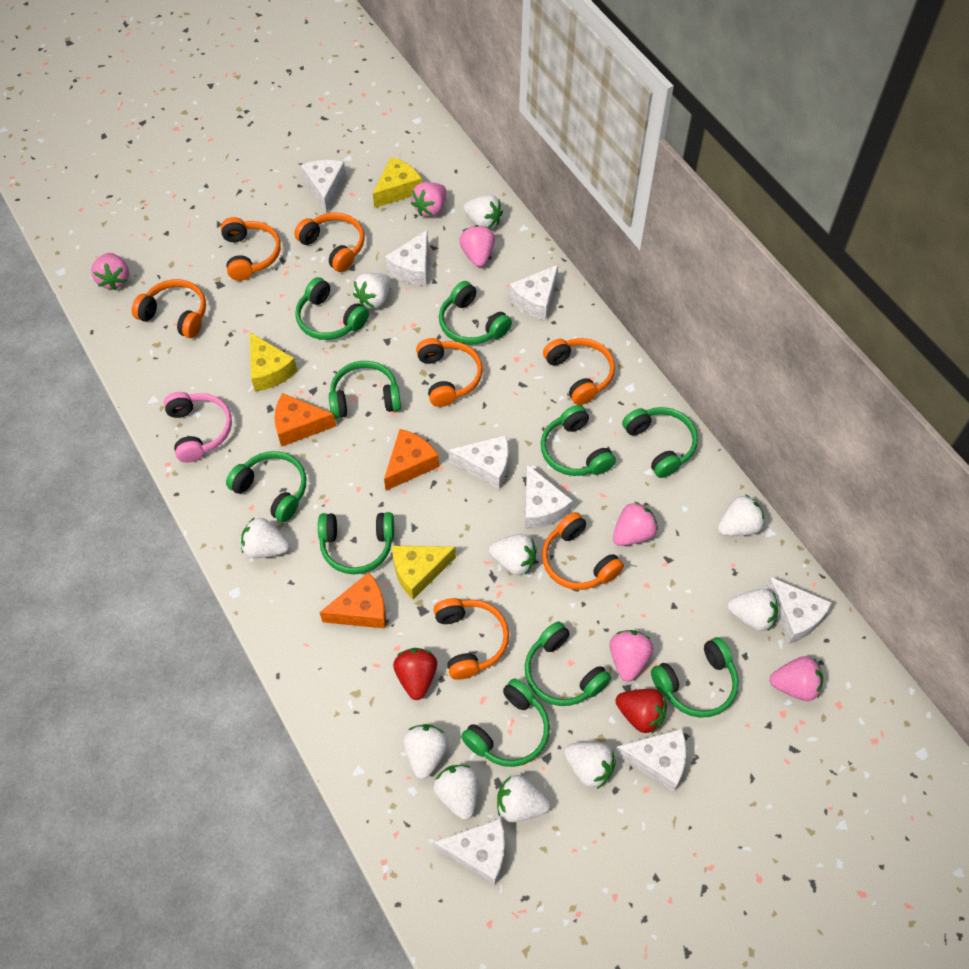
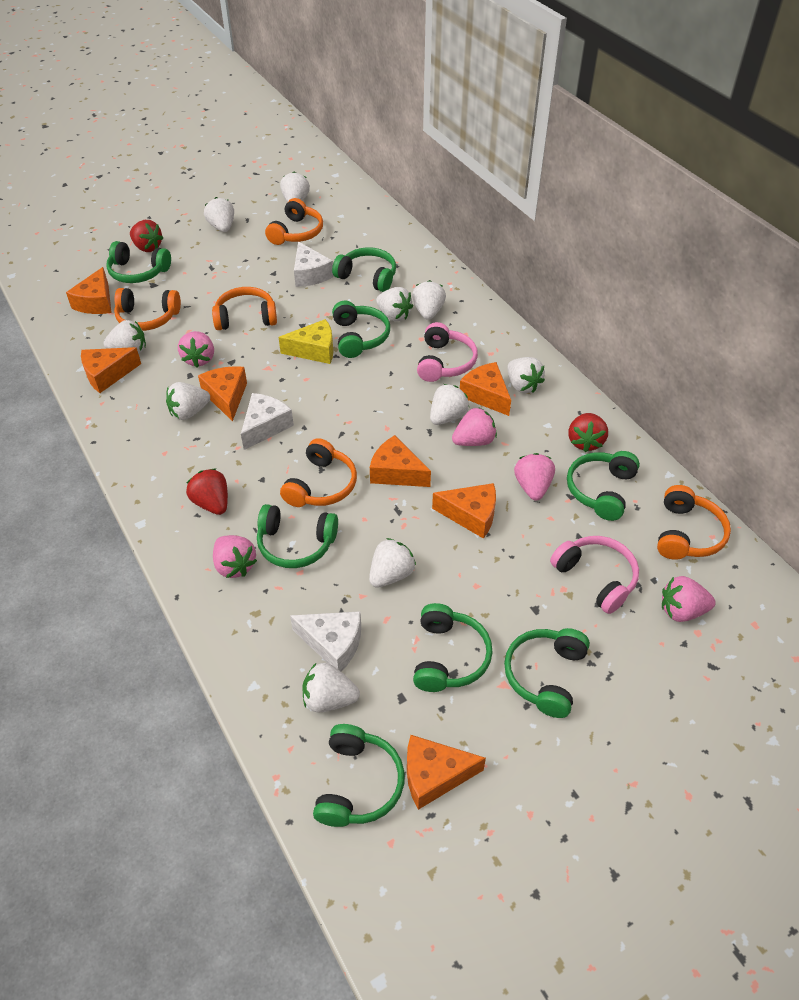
green headphones: [226,451,306,522] [295,277,369,340] [318,512,394,574] [329,361,401,419] [439,281,512,345] [461,678,550,767] [525,622,611,706] [541,405,616,476] [622,407,698,478] [651,637,739,718] = 10 -> [106,241,171,283] [257,504,338,568] [313,724,405,827] [332,247,396,292] [332,301,390,358] [413,603,493,692] [504,628,590,718] [567,451,640,521] = 8
orange cheese: [275,393,336,447] [320,572,386,629] [384,429,439,491] = 3 -> [66,267,112,314] [81,347,141,393] [198,366,247,422] [370,435,431,487] [407,735,486,810] [432,483,496,539] [460,362,511,416] = 7
orange headphones: [132,279,206,338] [221,217,281,281] [294,212,365,272] [416,338,483,407] [433,598,509,680] [542,512,624,590] [543,338,615,405] = 7 -> [114,288,181,331] [212,287,277,330] [265,198,323,245] [280,438,357,507] [657,485,731,560] = 5
pink headphones: [164,392,232,463] = 1 -> [417,322,478,382] [550,536,639,614] = 2
pink strawberry: [91,253,129,290] [411,182,446,217] [459,225,495,267] [610,630,653,682] [613,502,658,546] [769,656,823,701] = 6 -> [178,331,214,367] [213,535,257,578] [452,407,497,446] [514,453,555,500] [662,576,716,622] = 5
red strawberry: [393,648,437,700] [615,689,667,734] = 2 -> [130,220,164,252] [186,469,228,515] [569,413,608,452] = 3
white cheese: [301,160,346,213] [385,230,428,286] [433,818,505,885] [448,435,508,489] [509,265,558,320] [525,464,573,529] [615,729,686,792] [765,577,832,644] = 8 -> [241,393,294,450] [290,611,361,671] [294,242,334,287] = 3
yellow cheese: [250,333,297,391] [373,157,422,208] [392,545,456,600] = 3 -> [278,319,333,364] = 1

